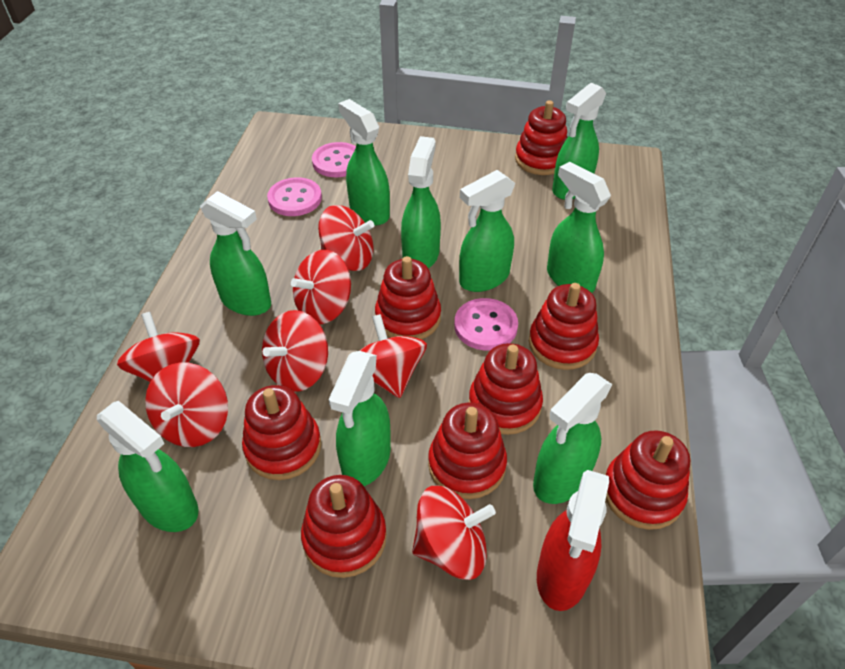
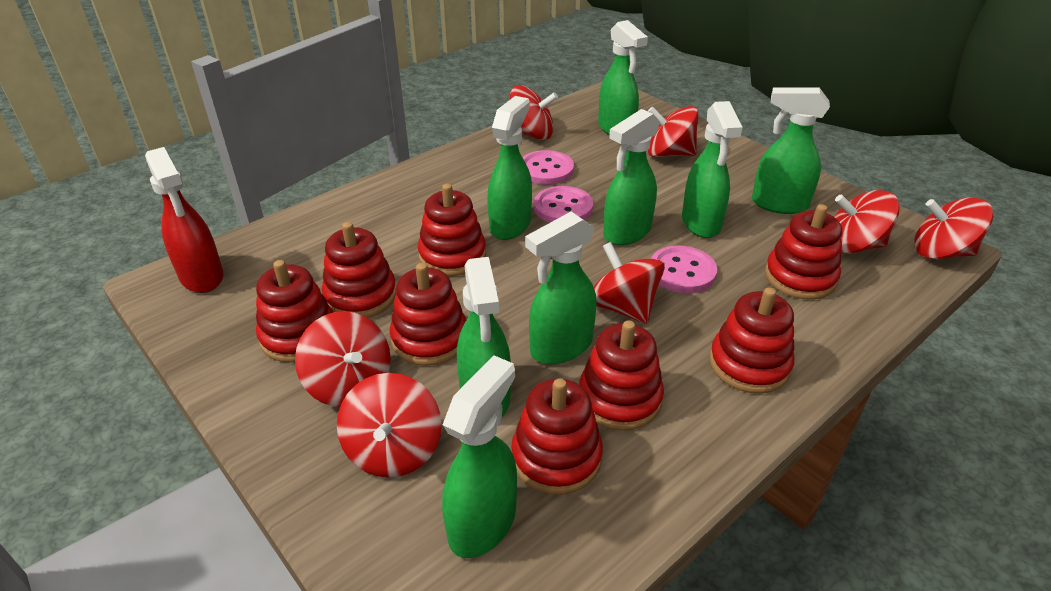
green spray bottle: [97,401,199,532] [200,191,271,316] [328,351,391,486] [338,99,390,225] [401,136,441,268] [459,170,515,292] [533,373,612,504] [547,162,611,293] [552,83,606,200] = 9 -> [442,355,517,558] [457,257,511,416] [487,96,532,240] [525,211,597,364] [598,20,648,135] [603,109,660,245] [682,101,743,238] [752,87,830,214] = 8

